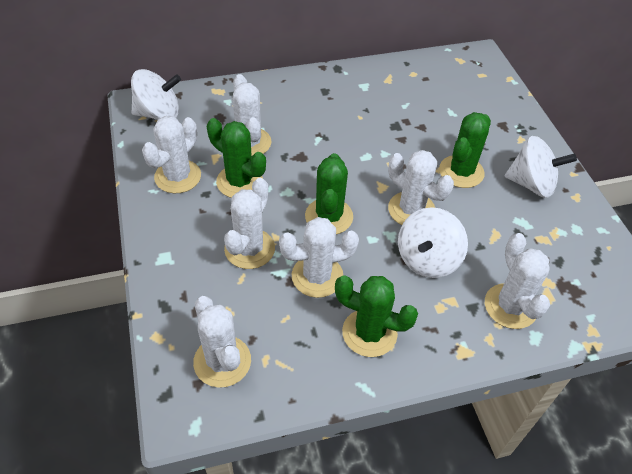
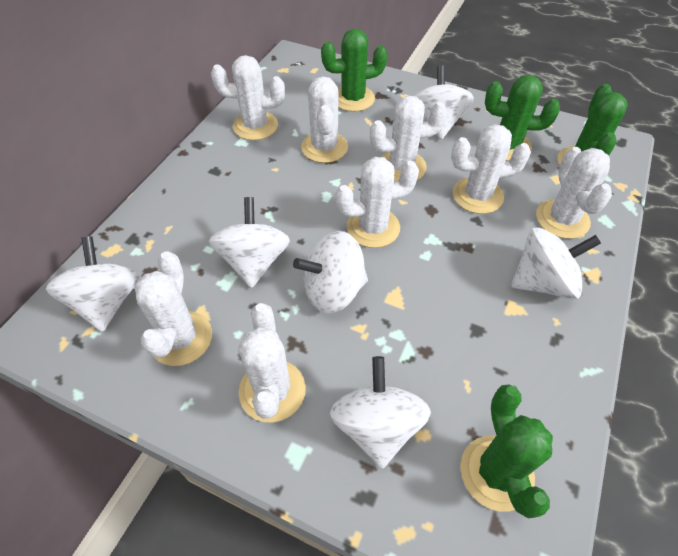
white cactus: [142,116,201,193] [193,296,251,388] [224,178,275,269] [232,74,271,156] [279,217,359,298] [388,150,454,225] [485,233,550,329] = 7 -> [135,251,212,366] [211,55,285,140] [238,303,306,423] [301,76,348,163] [335,157,419,248] [370,96,447,181] [451,124,531,214] [536,147,612,239] = 8
white spinning top: [131,69,181,120] [398,207,468,278] [505,136,577,198] = 3 -> [46,236,140,332] [209,197,290,288] [293,231,368,313] [330,356,431,469] [414,65,474,140] [511,227,601,300] = 6

